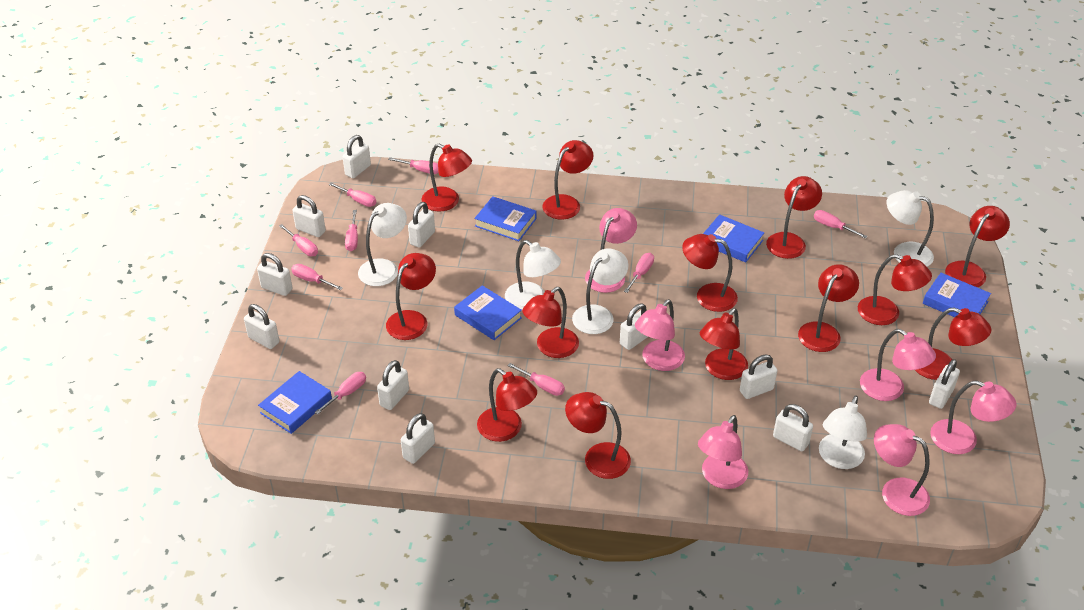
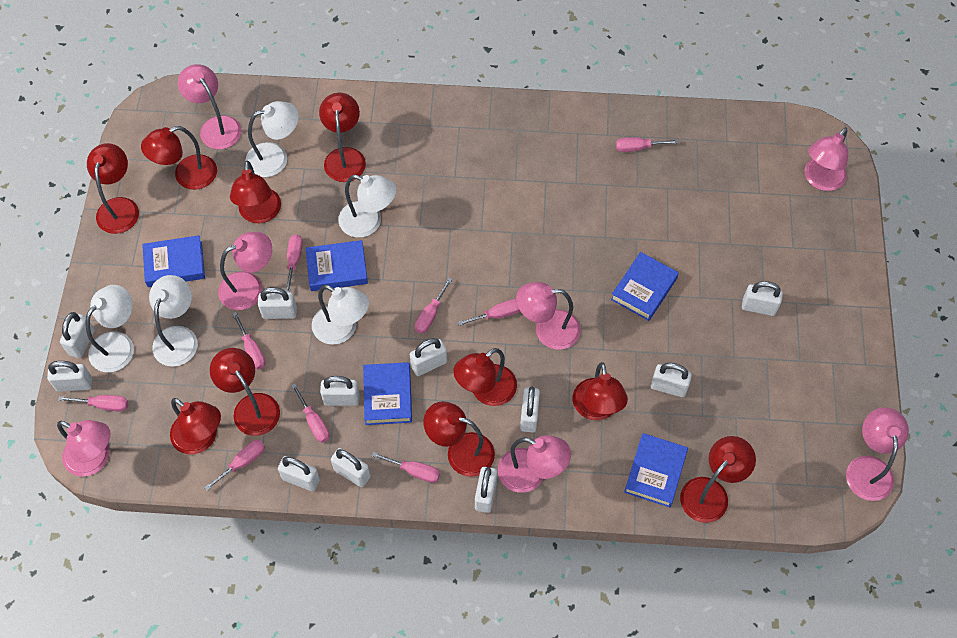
pink lamp: [585,208,637,293] [635,299,685,371] [698,415,748,489] [860,329,936,401] [874,424,930,516] [930,380,1017,454] = 6 -> [57,420,110,476] [178,64,242,149] [218,232,272,310] [498,435,571,493] [516,282,581,350] [804,127,848,191] [846,407,909,501] = 7
red lamp: [386,253,436,340] [422,144,472,212] [477,368,537,442] [522,287,579,358] [542,140,594,220] [565,392,631,479] [682,234,738,312] [700,308,748,380] [766,176,822,259] [798,264,859,352] [858,254,932,325] [915,307,991,380] [945,206,1010,287] = 13 -> [87,143,139,234] [141,126,217,190] [170,398,221,454] [210,348,280,436] [230,161,281,223] [319,92,366,182] [424,401,495,477] [453,348,517,406] [573,362,628,420] [680,436,756,523] = 10

